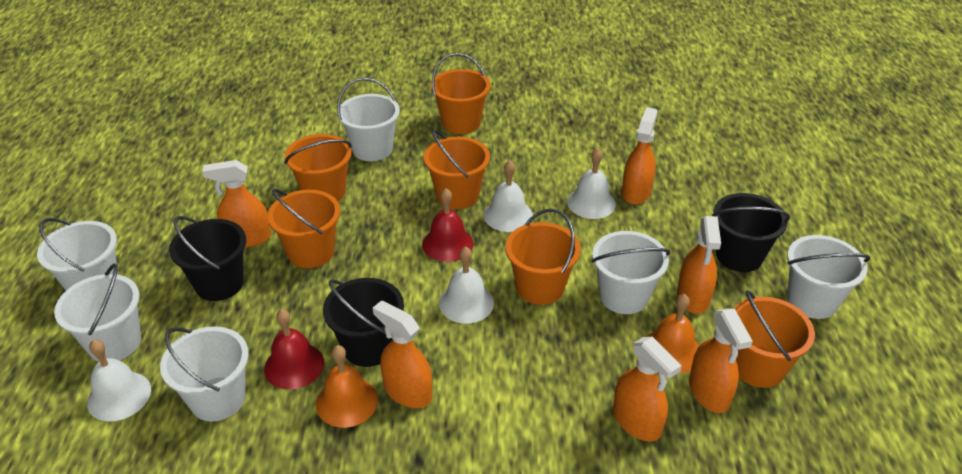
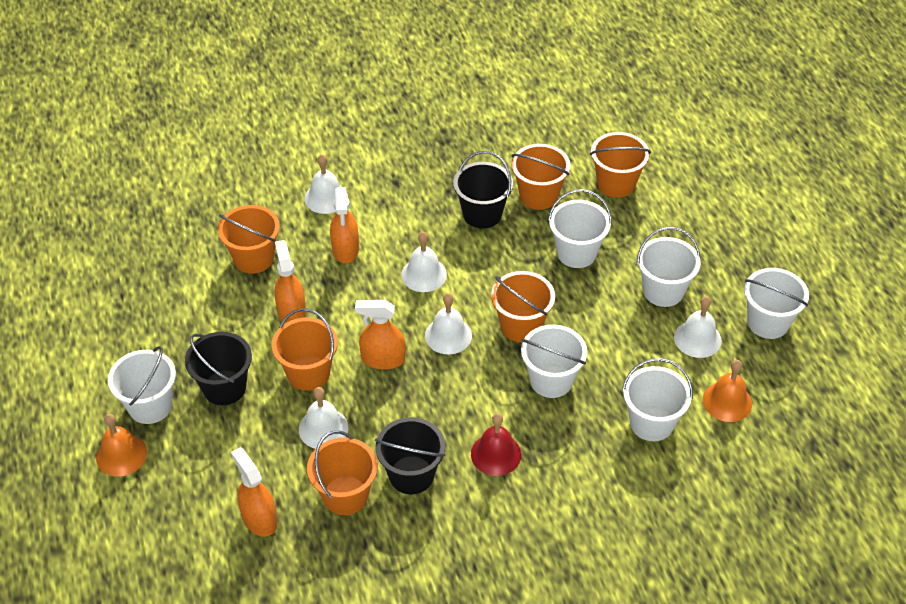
orange spray bottle: [202,160,271,248] [373,300,432,408] [613,337,682,442] [622,107,658,204] [677,216,721,314] [689,308,753,413] = 6 -> [231,447,277,537] [275,240,306,324] [330,187,359,263] [355,300,406,370] = 4
red bell: [264,309,324,390] [422,188,474,262] = 2 -> [471,413,521,476] = 1
white bell: [87,339,151,422] [439,246,494,324] [484,160,533,232] [567,148,616,219] = 4 -> [299,387,349,449] [304,154,348,214] [401,232,447,292] [425,293,472,354] [674,296,722,358] = 5

